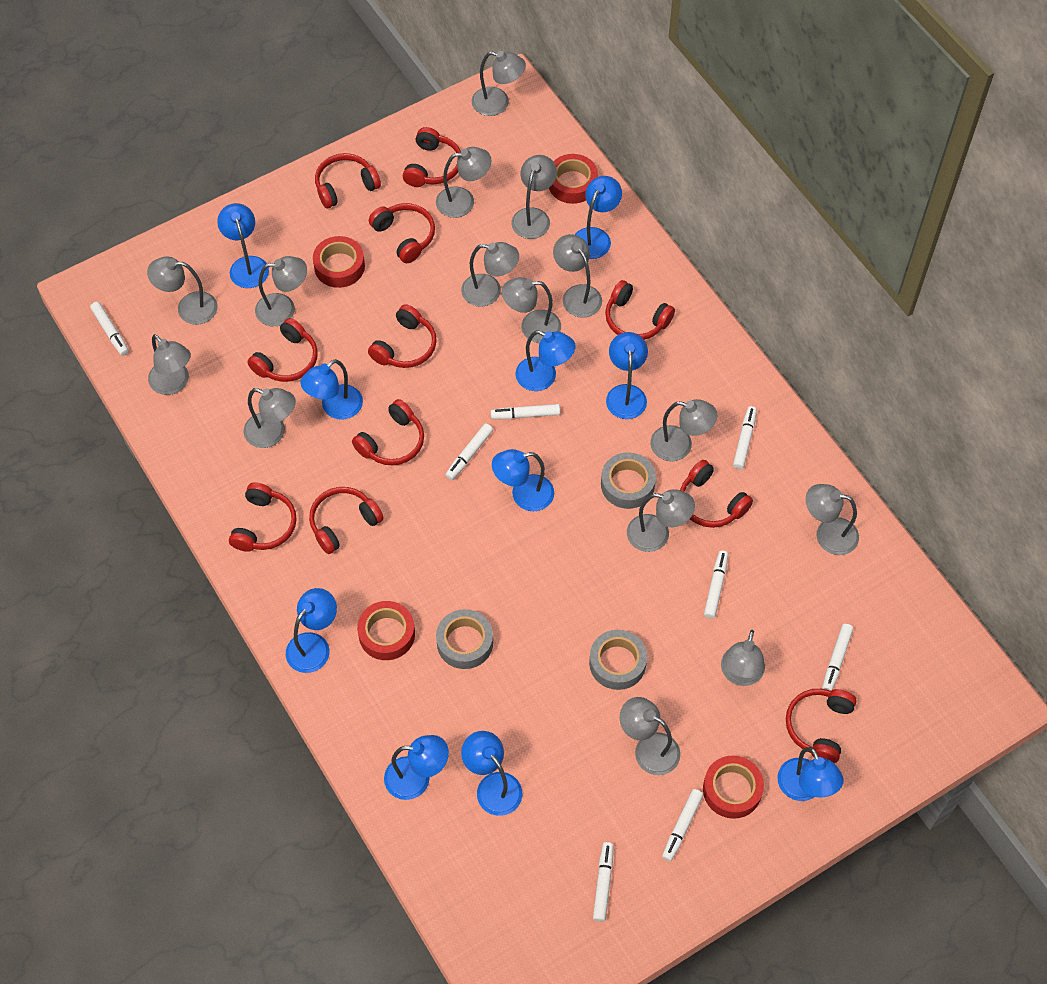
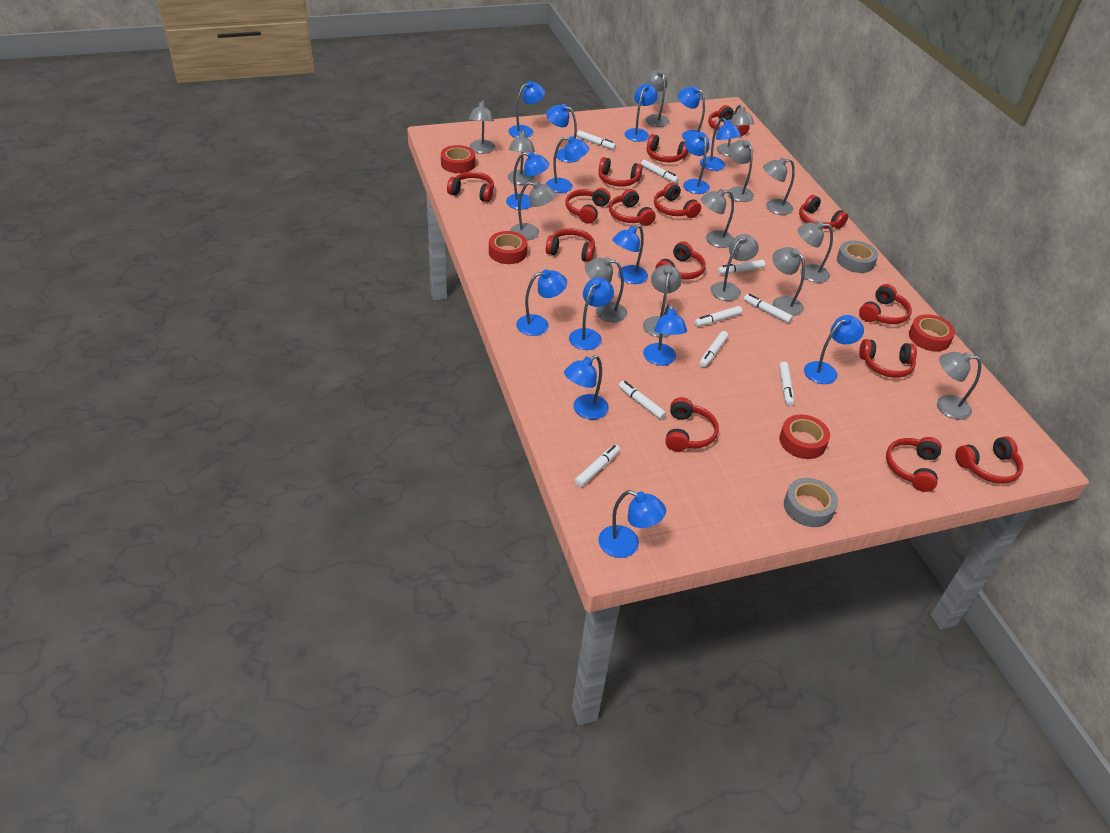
blue lamp: [217,203,269,288] [286,588,337,673] [300,359,363,420] [384,735,449,800] [461,731,522,816] [492,449,554,511] [516,330,576,391] [575,176,622,259] [606,332,648,419] [777,747,844,801] = 10 -> [506,152,549,210] [508,81,545,138] [516,269,567,336] [546,104,580,163] [546,136,589,193] [564,355,609,419] [569,277,614,350] [598,490,666,558] [612,225,648,284] [625,83,658,142] [643,304,687,366] [678,86,705,140] [683,132,710,194] [700,117,741,171] [804,315,864,384] = 15
grey lamp: [147,257,218,325] [148,334,191,395] [243,388,296,448] [255,256,307,326] [436,147,491,218] [461,242,519,307] [472,51,526,116] [502,277,561,343] [511,155,557,239] [553,234,602,318] [620,697,680,775] [627,489,695,552] [650,399,717,461] [721,630,765,686] [806,484,859,555] = 15 -> [469,100,495,154] [508,130,535,185] [510,181,556,240] [585,257,627,323] [643,265,682,337] [645,69,669,127] [701,189,734,248] [710,234,759,301] [717,105,754,157] [727,140,754,202] [763,158,795,215] [773,247,805,316] [798,221,833,283] [937,352,981,420] = 14
grey tape: [436,609,493,669] [589,630,647,690] [601,453,656,509] = 3 -> [784,478,838,527] [837,241,878,273] = 2
red headphones: [229,482,297,552] [247,318,318,382] [309,487,384,554] [315,153,381,208] [352,399,424,465] [368,304,437,368] [369,203,435,263] [403,127,461,187] [605,280,675,340] [680,460,753,528] [786,689,857,763] = 11 -> [447,172,494,202] [546,228,595,262] [566,188,610,224] [598,157,643,187] [609,189,656,226] [646,134,688,162] [654,183,701,218] [655,242,706,280] [665,397,719,452] [708,105,749,136] [799,195,848,229] [859,284,912,324] [859,339,917,378] [886,437,942,492] [955,436,1023,484] = 15
white marker: [90,302,129,356] [445,423,493,480] [491,404,560,419] [593,842,613,922] [662,789,703,861] [704,550,728,619] [733,406,757,469] [822,624,853,691] = 8 -> [575,445,620,487] [577,130,616,150] [619,381,666,420] [641,160,679,183] [694,306,742,327] [699,331,728,367] [718,260,765,274] [744,294,793,323] [779,362,794,406] = 9

